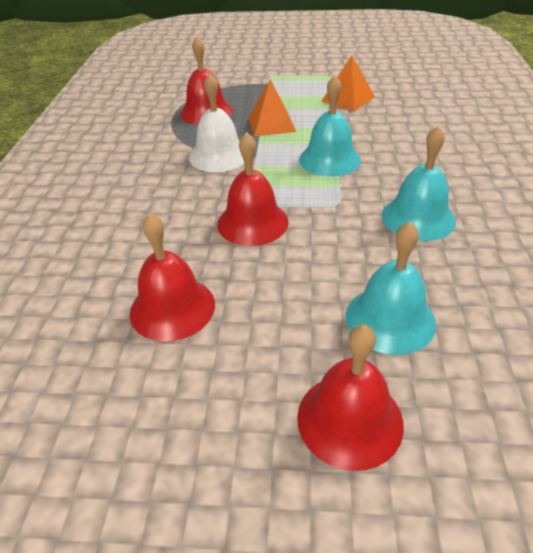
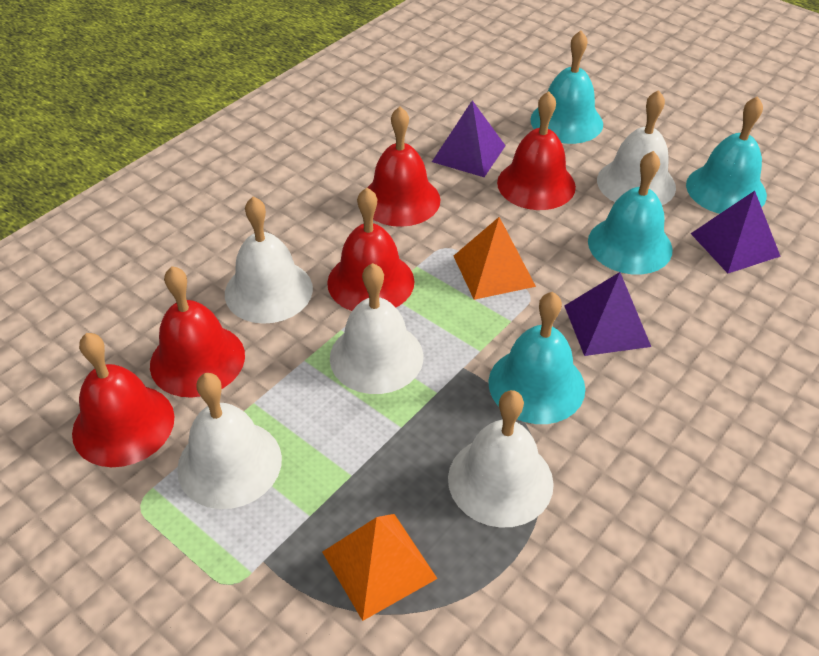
purple pyramid: none = 0 -> [432,100,506,177] [565,272,651,356] [690,191,781,273] = 3
red bell: [130,213,215,342] [180,36,233,125] [217,132,289,246] [297,324,404,471] = 4 -> [72,333,175,467] [150,266,245,398] [327,187,415,311] [367,106,441,227] [497,91,576,210] = 5
turquoise bell: [299,75,361,177] [346,222,436,355] [382,125,456,241] = 3 -> [488,292,585,424] [530,30,603,144] [588,151,673,274] [686,96,767,214] = 4
white bell: [189,73,244,172] = 1 -> [177,373,282,509] [225,197,313,324] [330,263,423,394] [448,390,554,528] [597,90,676,205] = 5

